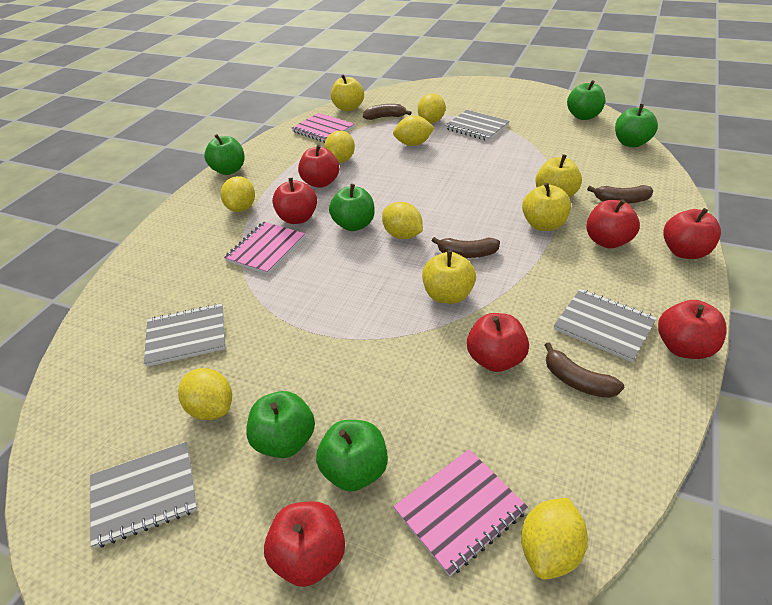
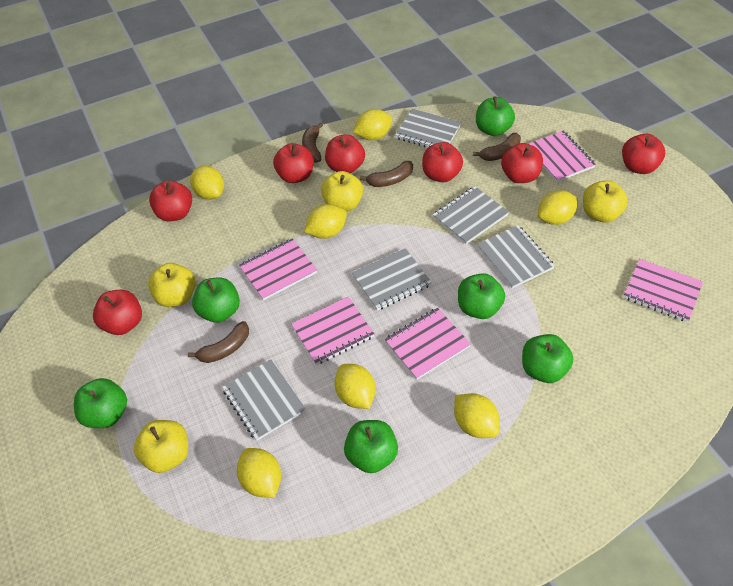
grey notebook: [90,442,198,549] [144,303,226,367] [445,110,510,141] [554,289,657,362] = 4 -> [222,359,306,441] [352,248,432,310] [395,108,461,147] [433,186,509,244] [477,225,555,288] = 5
pink notebook: [224,222,305,275] [292,113,354,143] [393,449,528,577] = 3 -> [239,238,317,301] [291,297,374,365] [384,308,471,380] [529,131,596,182] [623,259,703,322] = 5

